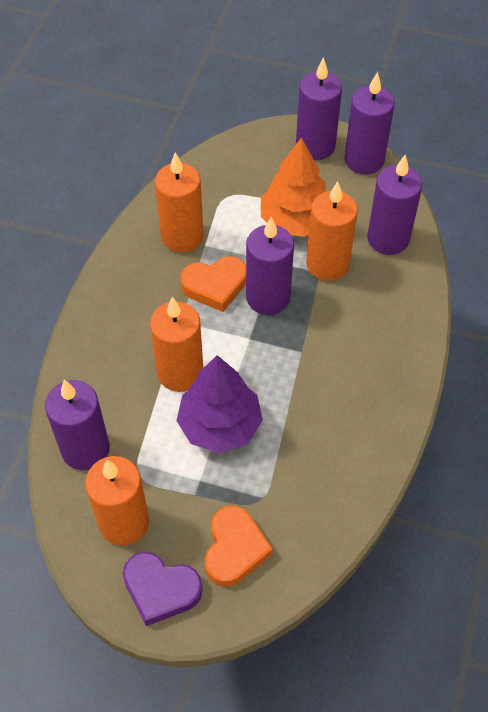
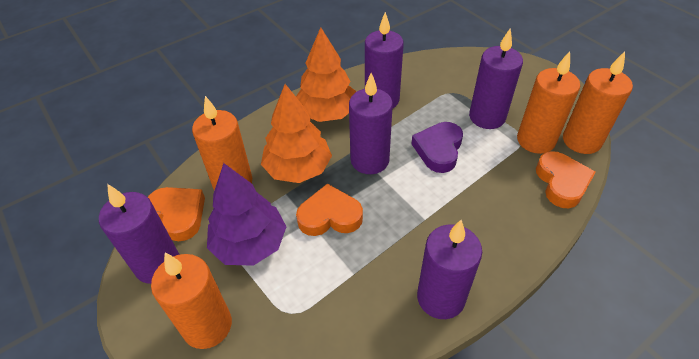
orange heart: [180,256,246,312] [205,505,273,587] = 2 -> [148,187,205,241] [296,184,363,236] [536,151,596,208] = 3
orange tree: [261,137,327,237] = 1 -> [261,84,332,183] [296,27,357,122] = 2

